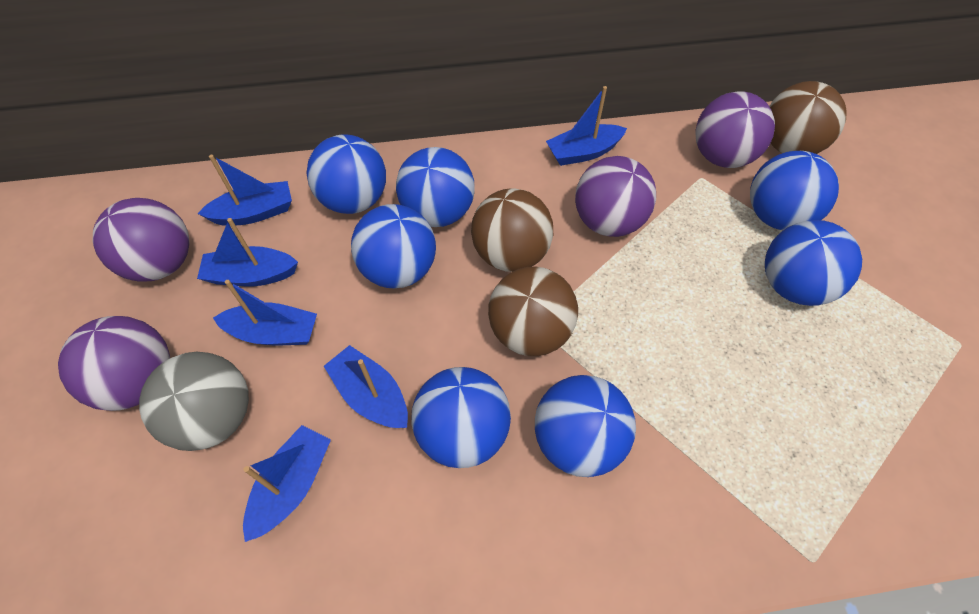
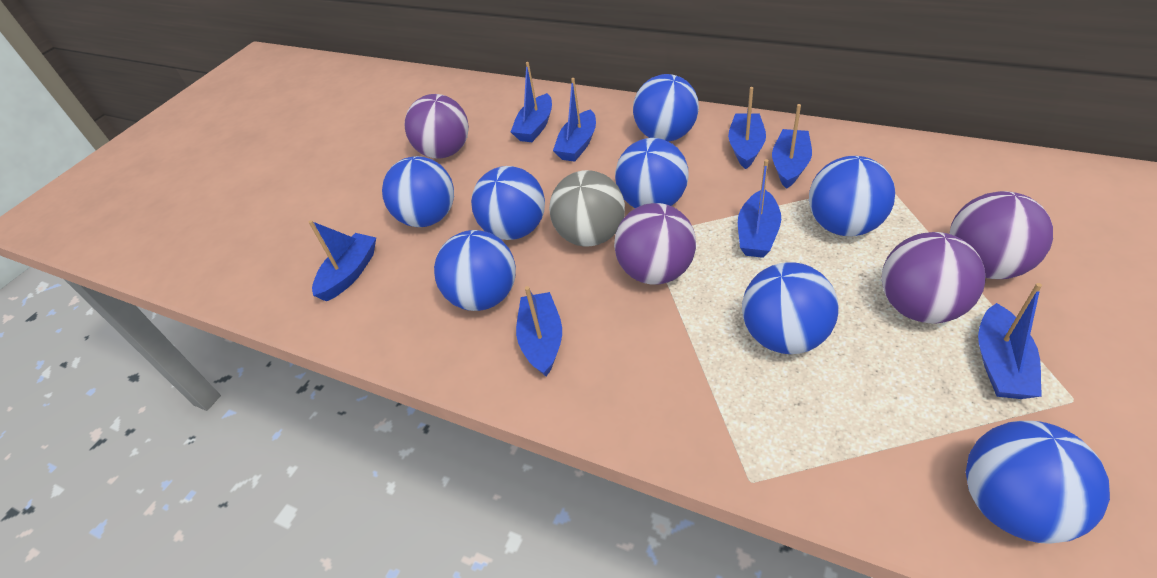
blue ball: [307,135,386,214] [351,204,436,289] [396,147,475,227] [411,367,511,468] [535,375,636,477] [750,151,839,230] [765,220,862,306] = 7 -> [382,156,454,227] [434,230,516,311] [471,166,545,240] [615,138,689,208] [633,74,699,142] [742,263,839,354] [809,156,895,236] [966,421,1110,544] = 8
blue boat: [197,218,298,286] [198,155,292,226] [213,280,317,345] [243,425,331,542] [324,345,408,428] [546,86,627,166] = 6 -> [309,220,376,302] [511,62,552,142] [516,286,562,376] [553,78,596,162] [728,87,766,169] [738,159,781,258] [772,104,812,189] [978,283,1042,399] = 8
brown ball: [471,188,553,272] [488,267,578,356] [769,81,846,154] = 3 -> none = 0

